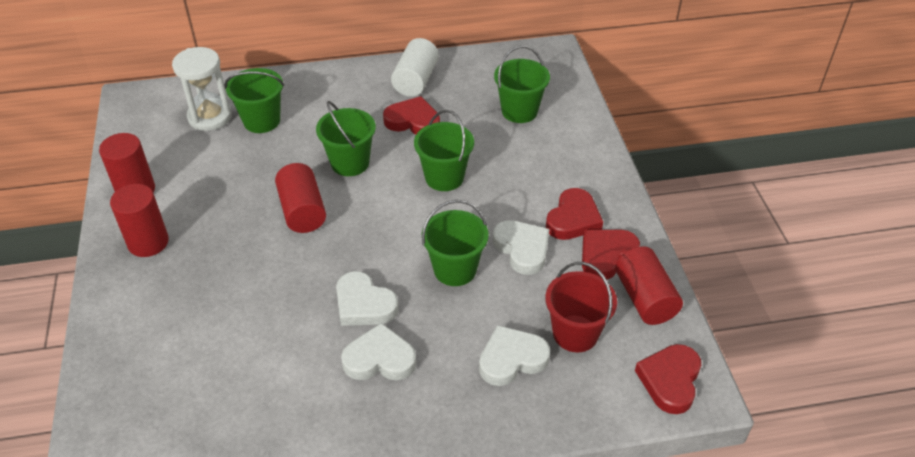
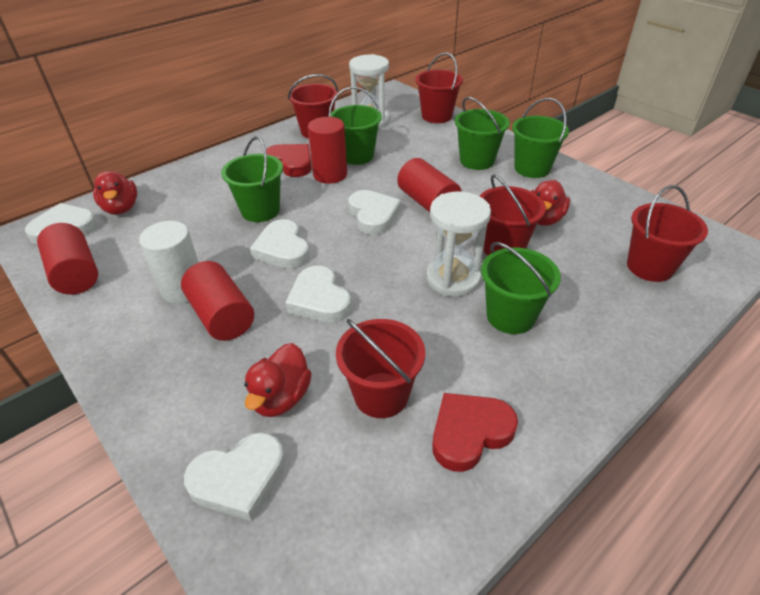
red bucket: [545,262,617,352] = 1 -> [288,74,338,139] [336,319,425,418] [415,52,463,123] [480,174,546,256] [627,185,708,282] = 5
red duck: none = 0 -> [93,171,137,215] [244,343,312,417] [531,180,570,226] = 3
red heart: [383,96,440,135] [546,188,603,240] [582,230,640,280] [635,344,701,414] = 4 -> [266,144,312,177] [432,393,518,472] = 2
white heart: [336,271,399,326] [341,323,416,380] [479,325,550,386] [493,220,549,275] = 4 -> [25,203,98,245] [184,432,285,521] [250,219,310,269] [285,266,352,323] [348,190,401,235] = 5
white hourglass: [172,47,232,131] = 1 -> [349,54,389,129] [426,192,491,297] = 2

